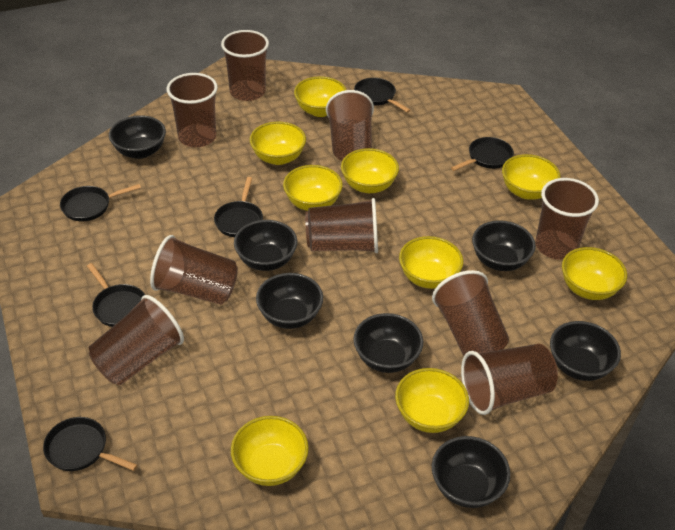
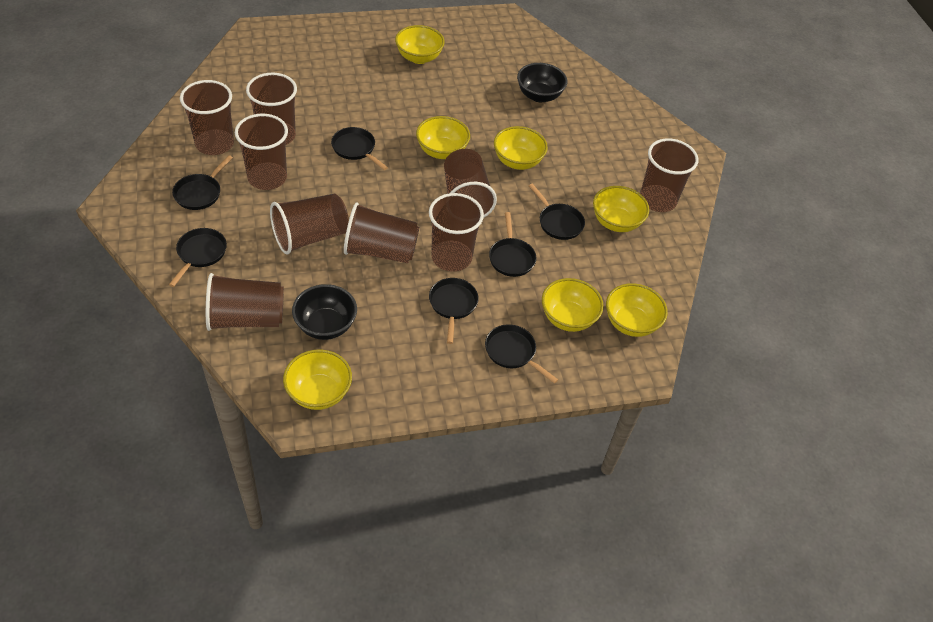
black bowl: [109,115,166,159] [234,220,297,271] [256,273,323,329] [353,313,423,373] [432,436,511,508] [472,220,536,271] [550,321,621,381] = 7 -> [292,284,357,340] [517,63,567,102] = 2
black pan: [43,417,138,471] [60,184,141,221] [87,263,145,327] [214,177,263,237] [354,78,411,113] [451,137,514,171] = 6 -> [169,228,227,287] [172,155,233,210] [331,127,388,170] [429,278,479,344] [485,324,558,383] [489,212,536,277] [529,183,585,240] = 7
yellow bowl: [231,416,309,486] [250,122,306,165] [283,165,343,211] [294,76,346,117] [341,148,399,193] [395,368,469,433] [399,236,463,289] [502,154,561,200] [562,247,627,300] = 9 -> [283,349,352,410] [395,25,445,64] [416,116,470,159] [494,126,548,170] [542,278,604,332] [593,186,649,232] [606,283,668,337] = 7

